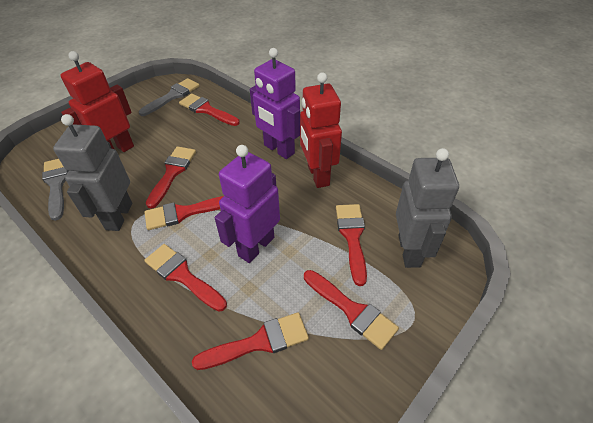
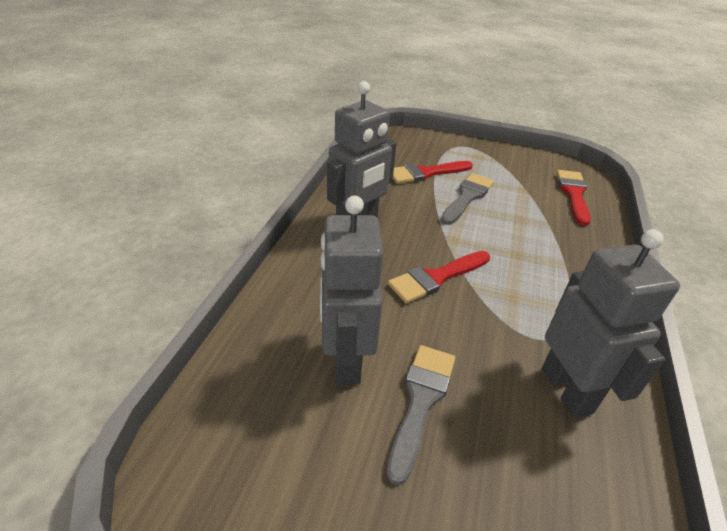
grey robot: [53,114,132,231] [396,148,459,268] = 2 -> [320,196,383,385] [327,81,397,218] [542,229,680,418] = 3
purple robot: [215,145,280,263] [250,48,300,159] = 2 -> none = 0
red brush: [144,244,227,312] [145,196,224,230] [146,146,196,209] [179,94,240,126] [192,312,309,370] [304,270,399,350] [336,204,367,286] = 7 -> [388,251,490,303] [393,161,473,184] [556,170,591,226] = 3
red robot: [61,51,134,152] [300,72,342,188] = 2 -> none = 0

